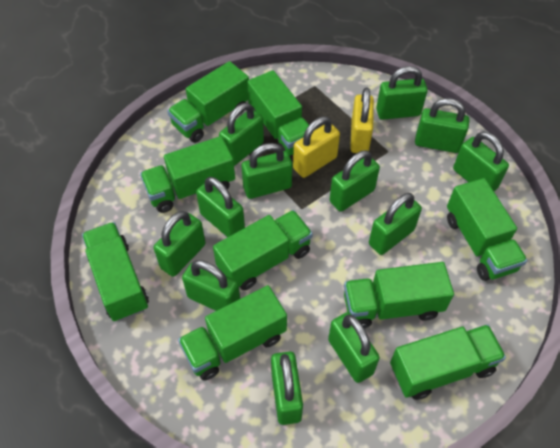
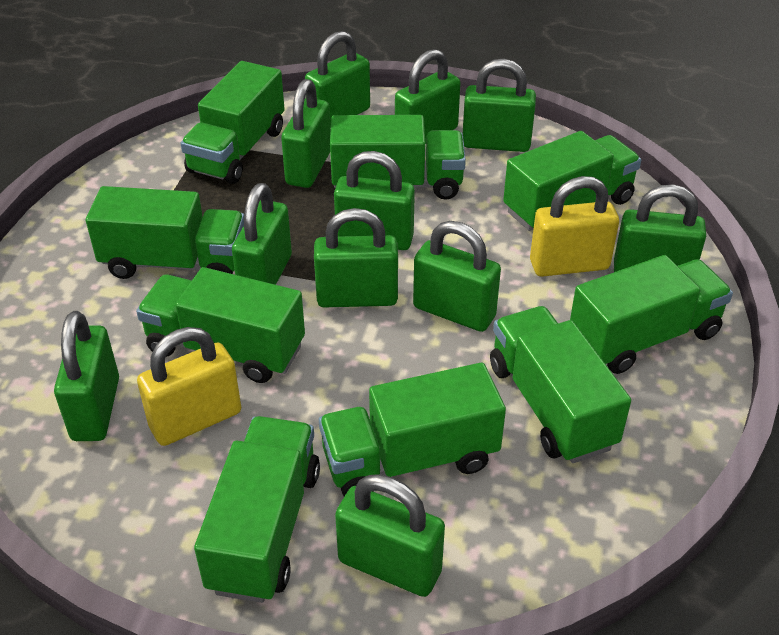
green padlock: [153,211,206,277] [182,260,240,311] [196,177,245,237] [219,103,264,166] [241,143,292,199] [271,352,303,425] [328,312,380,383] [330,150,380,212] [369,193,422,255] [376,66,428,120] [415,98,469,153] [453,132,509,191] = 12 -> [54,311,119,441] [232,183,292,285] [281,79,331,188] [305,31,370,129] [314,208,398,308] [334,151,415,250] [335,474,445,597] [395,49,460,145] [413,221,501,332] [463,59,536,152] [614,185,706,272] = 11

